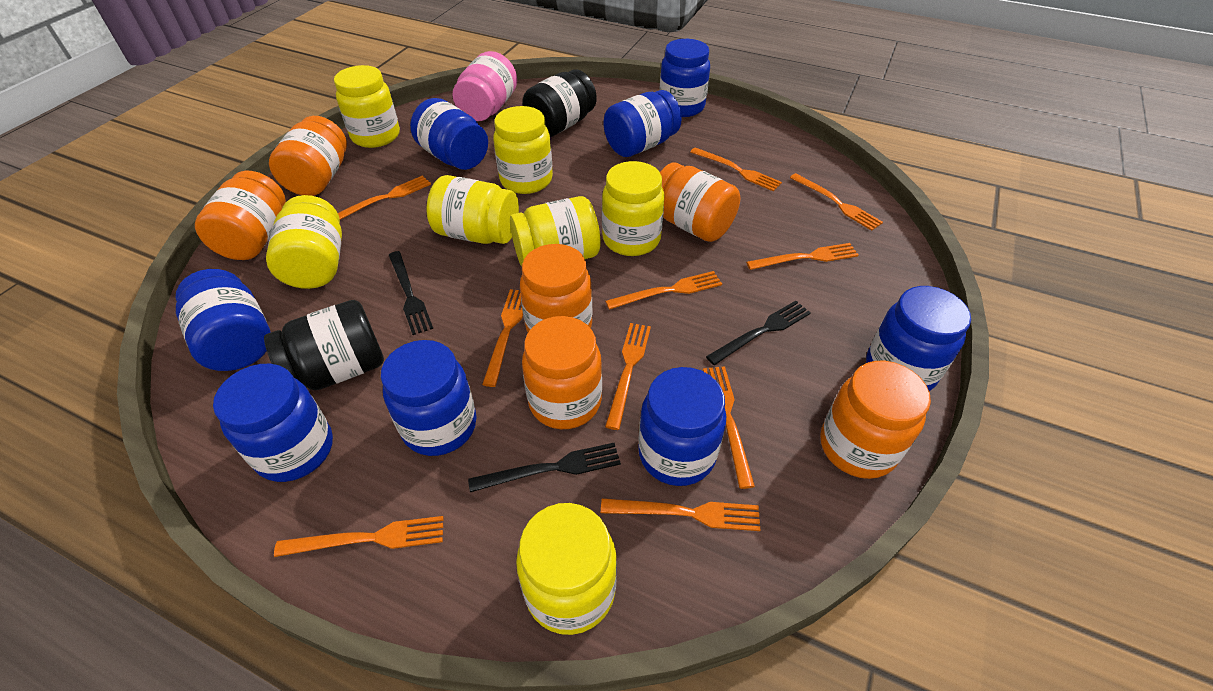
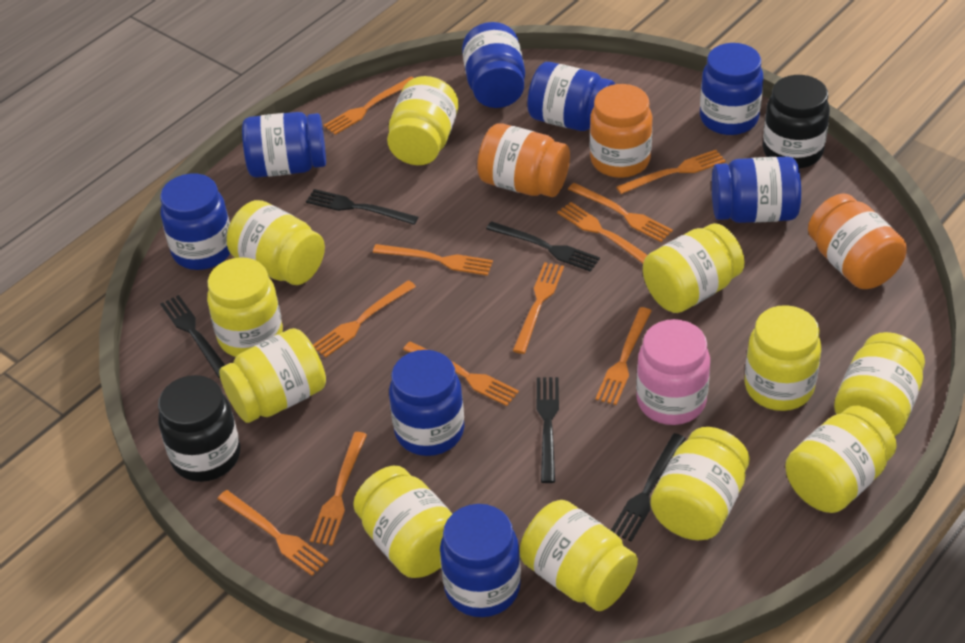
black fork: [389,251,433,335] [468,443,621,492] [706,301,811,365] = 3 -> [160,295,225,378] [306,189,418,225] [486,221,600,272] [537,377,559,483] [611,433,686,542] = 5
orange fork: [274,516,443,557] [338,175,431,220] [482,289,523,387] [601,498,760,531] [605,271,722,310] [605,323,651,430] [690,147,782,191] [703,366,755,489] [746,243,859,270] [790,173,883,231] = 10 -> [217,490,329,576] [310,432,367,546] [313,280,416,358] [324,77,414,135] [373,244,493,276] [403,341,519,406] [513,262,564,354] [557,202,647,263] [568,183,673,242] [595,307,651,405] [616,150,726,194] = 11
orange jar: [195,171,286,260] [269,116,347,196] [520,244,593,332] [522,316,602,429] [660,163,740,242] [820,361,931,479] = 6 -> [477,123,570,197] [590,84,652,178] [808,193,907,289] = 3
yellow jar: [266,195,342,289] [334,65,400,148] [427,175,519,244] [493,106,553,194] [510,196,601,267] [516,503,617,635] [602,161,665,256] = 7 -> [207,257,283,357] [219,328,326,423] [227,200,325,285] [353,466,452,578] [387,76,459,165] [520,500,638,611] [643,223,745,313] [650,427,750,540] [745,305,821,411] [785,405,897,513] [834,332,925,436] = 11

